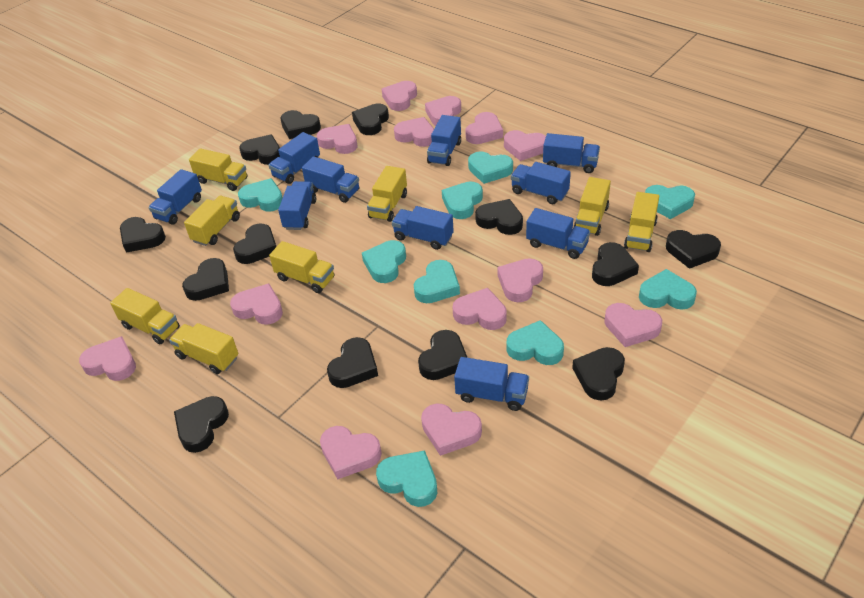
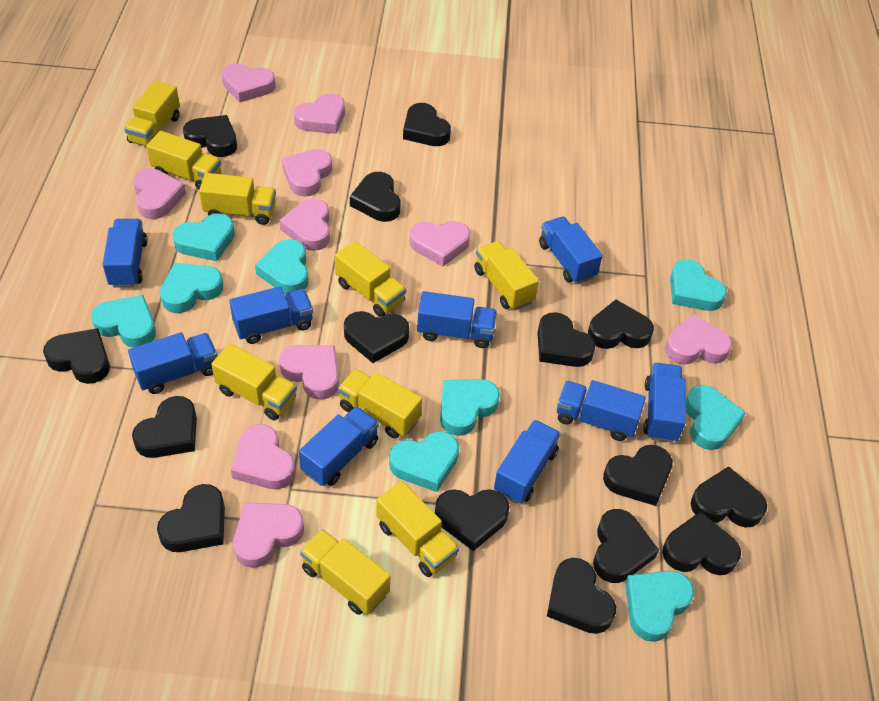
black heart: [120,217,166,253] [174,396,229,453] [182,258,229,301] [233,223,276,264] [239,134,280,165] [281,110,321,139] [327,337,378,388] [352,104,389,135] [418,330,467,380] [475,199,523,235] [572,347,625,401] [592,242,639,286] [666,230,721,269] = 13 -> [43,328,110,384] [132,396,197,458] [157,484,225,552] [183,115,237,157] [344,311,409,363] [350,172,400,222] [403,103,451,146] [435,489,510,551] [537,312,595,367] [547,558,616,634] [588,300,654,349] [593,509,659,583] [603,445,673,506] [662,512,741,575] [691,466,767,527] = 15
blue truck: [148,169,202,225] [268,132,320,184] [278,181,316,230] [302,156,359,203] [392,206,454,250] [427,115,461,166] [454,357,529,411] [511,162,571,204] [526,208,590,259] [543,133,600,173] = 10 -> [103,219,148,287] [128,332,218,394] [230,286,313,344] [299,406,379,486] [417,291,497,348] [494,420,561,504] [539,216,603,284] [557,380,646,441] [643,363,686,442] = 9
pink heart: [79,336,136,381] [230,284,283,325] [317,124,357,154] [320,426,382,479] [382,81,417,111] [394,117,434,147] [421,404,482,456] [425,96,461,126] [452,288,507,330] [465,112,503,144] [497,258,543,302] [504,130,546,161] [604,303,662,347] = 13 -> [133,168,186,219] [221,63,276,102] [231,424,296,489] [233,502,304,568] [279,198,330,251] [279,345,339,400] [282,149,332,197] [294,93,345,134] [409,221,470,267] [665,314,732,364] = 10
yellow truck: [110,288,180,344] [169,323,238,374] [184,196,240,246] [189,148,247,191] [269,241,334,293] [367,166,407,222] [574,177,611,236] [624,192,659,252] = 8 -> [124,81,180,146] [146,131,221,190] [199,173,276,225] [211,344,297,420] [300,529,390,615] [335,241,406,317] [338,369,422,439] [376,481,459,577] [474,241,539,310] = 9

